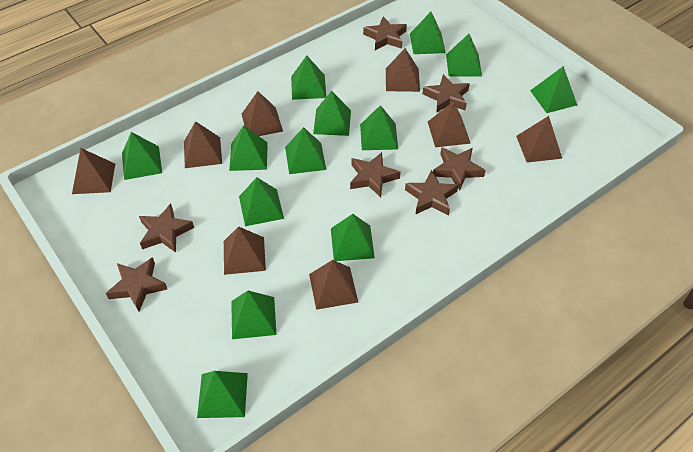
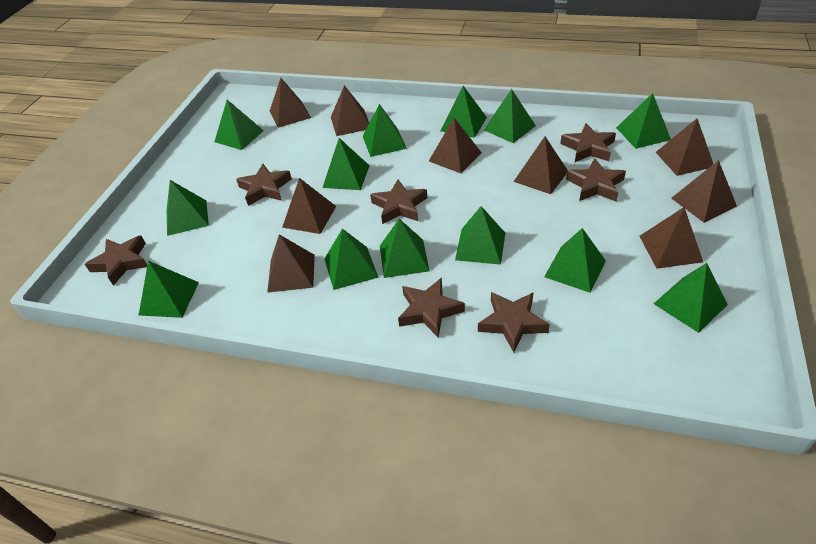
brown pyramid: [72,148,115,194] [184,121,222,168] [224,226,266,275] [242,91,283,136] [309,260,358,310] [386,48,420,92] [428,101,471,147] [516,116,562,163] = 8 -> [267,234,315,293] [270,78,311,128] [282,178,336,234] [331,85,369,136] [429,118,482,173] [513,137,567,194] [640,207,703,269] [656,119,714,176] [671,160,737,223] = 9

